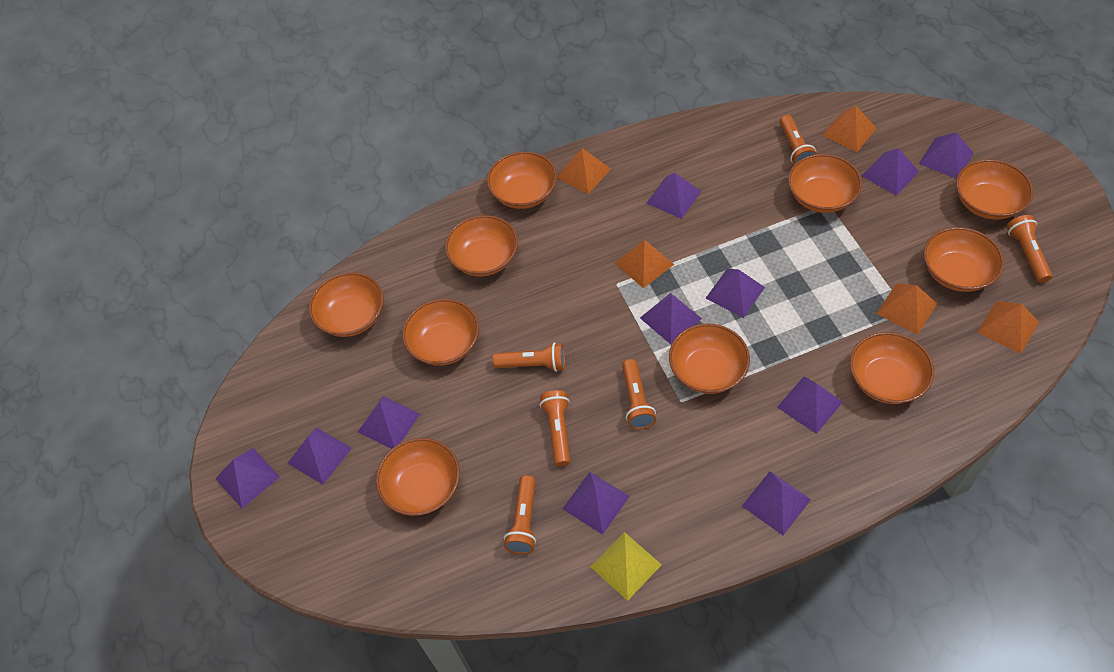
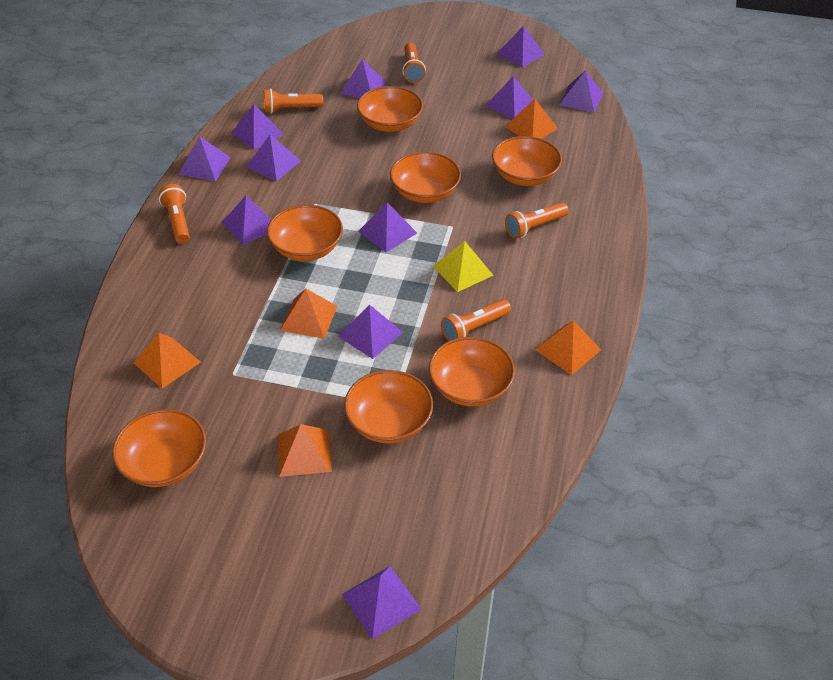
orange bowl: [309,272,384,337] [376,438,460,516] [402,299,479,366] [445,215,518,276] [487,152,557,209] [669,323,750,394] [788,154,862,213] [850,332,934,404] [924,227,1004,292] [956,159,1034,220] = 10 -> [112,409,206,487] [267,205,343,261] [344,370,433,443] [357,86,423,132] [390,152,461,203] [429,337,515,406] [492,136,562,186] = 7
orange flashlight: [493,342,565,372] [504,475,536,554] [540,390,571,466] [622,359,656,430] [780,115,817,164] [1007,215,1052,283] = 6 -> [159,184,190,244] [264,89,323,114] [402,43,426,83] [441,299,511,341] [505,202,568,239] = 5

